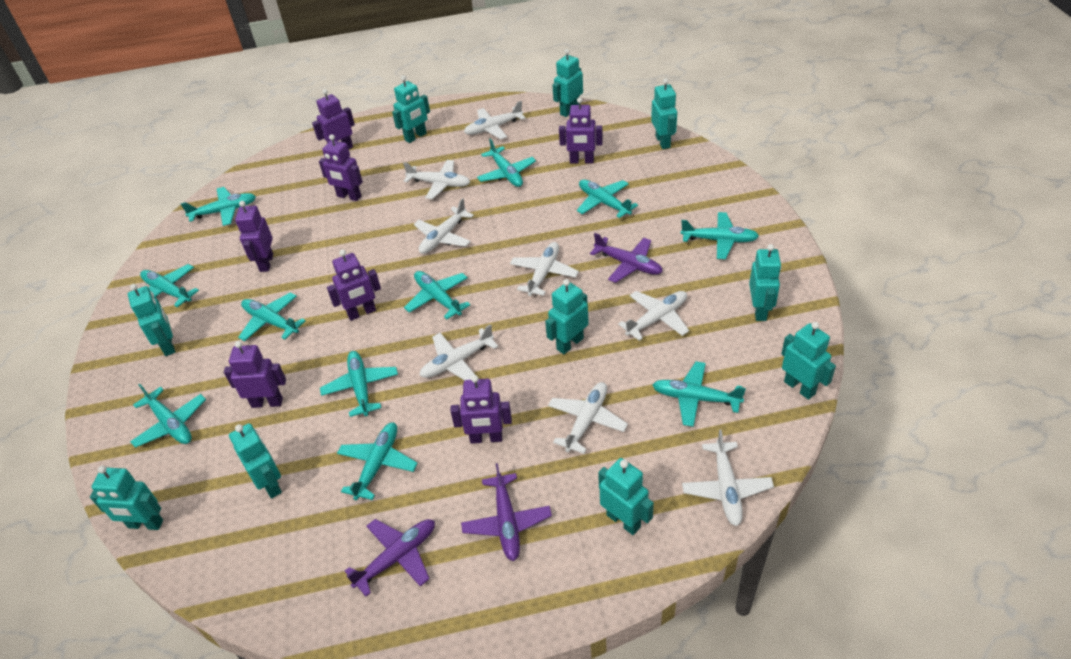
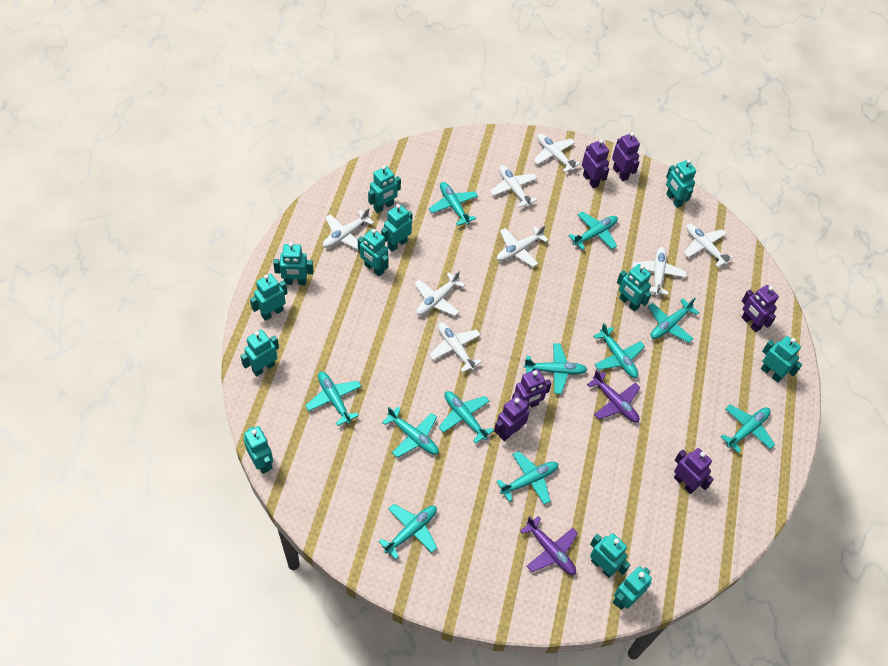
purple plane: [345,519,435,597] [461,463,552,561] [590,233,663,283] = 3 -> [520,516,578,575] [587,370,640,423] = 2
purple robot: [224,341,286,408] [235,201,273,272] [312,89,355,149] [319,134,363,201] [327,249,381,321] [450,375,512,444] [559,98,603,163] = 7 -> [494,395,530,441] [512,369,552,407] [582,139,609,188] [612,132,640,181] [674,448,714,494] [742,285,779,332] = 6
turquoise robot: [90,466,163,530] [128,284,175,356] [229,423,282,499] [392,76,430,143] [545,279,589,354] [553,49,583,117] [598,458,654,535] [651,78,677,149] [749,244,781,321] [781,322,836,400] = 10 -> [240,330,279,376] [243,426,273,474] [250,274,288,321] [273,242,313,285] [358,229,389,277] [368,165,401,213] [381,204,413,252] [590,533,630,578] [613,566,652,610] [617,264,651,311] [666,159,696,208] [761,336,802,382] = 12

